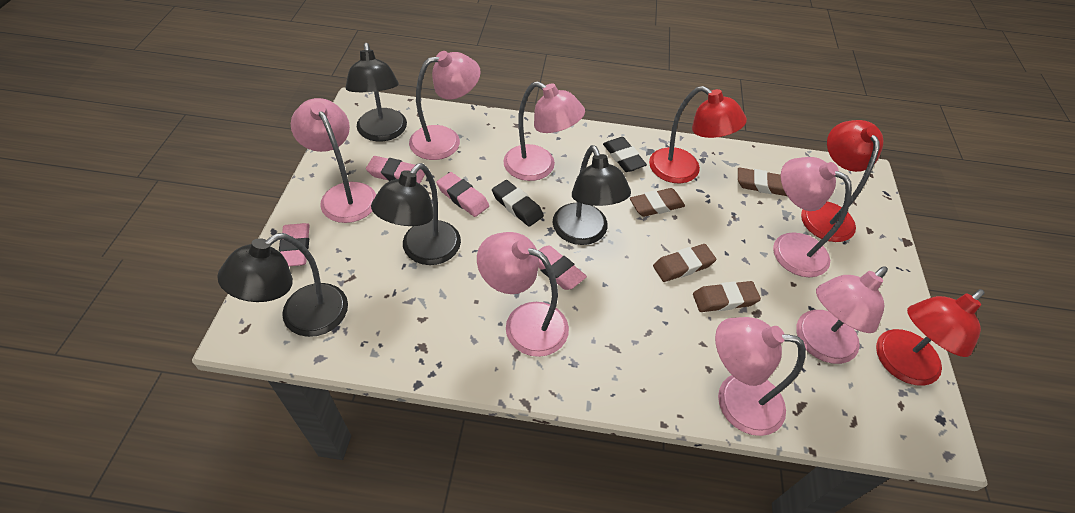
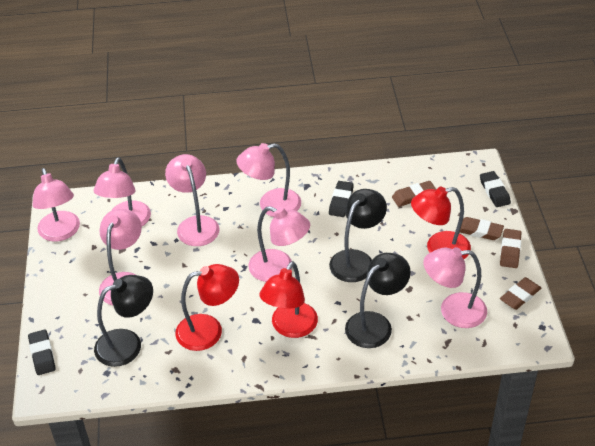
black eraser: [492,180,544,227] [603,137,647,172] = 2 -> [28,329,56,375] [329,181,354,217] [480,171,511,207] = 3
black lamp: [217,233,348,337] [345,43,407,141] [371,163,461,265] [553,145,631,245] = 4 -> [94,275,153,367] [329,189,387,282] [345,253,411,348] = 3
pink eraser: [279,223,310,266] [366,156,425,184] [436,172,489,217] [538,245,587,290] = 4 -> none = 0

